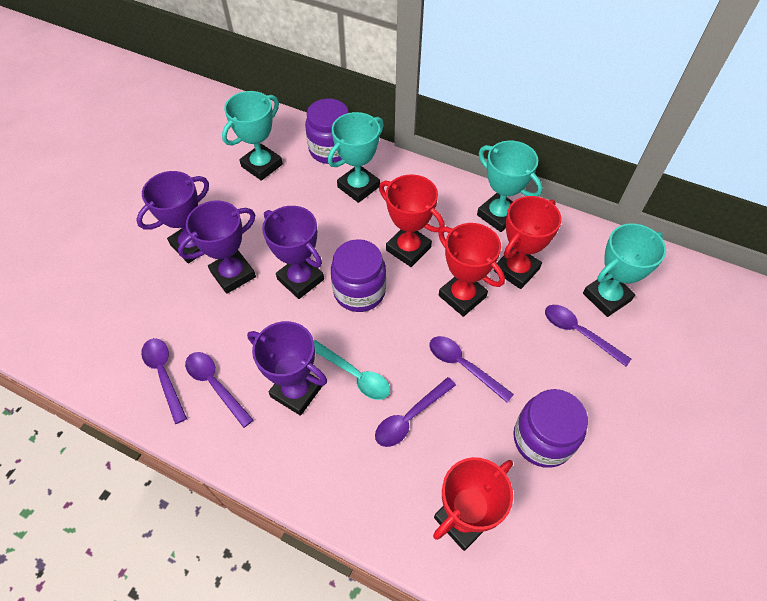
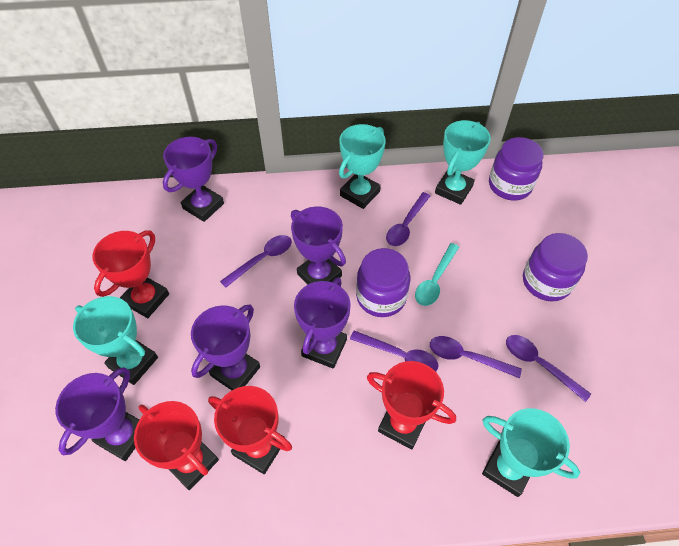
purple trophy: [136,171,209,264] [178,200,256,294] [247,321,327,416] [262,206,324,299] = 4 -> [55,367,139,461] [163,137,224,222] [191,304,260,390] [291,206,346,284] [294,277,351,369] = 5

